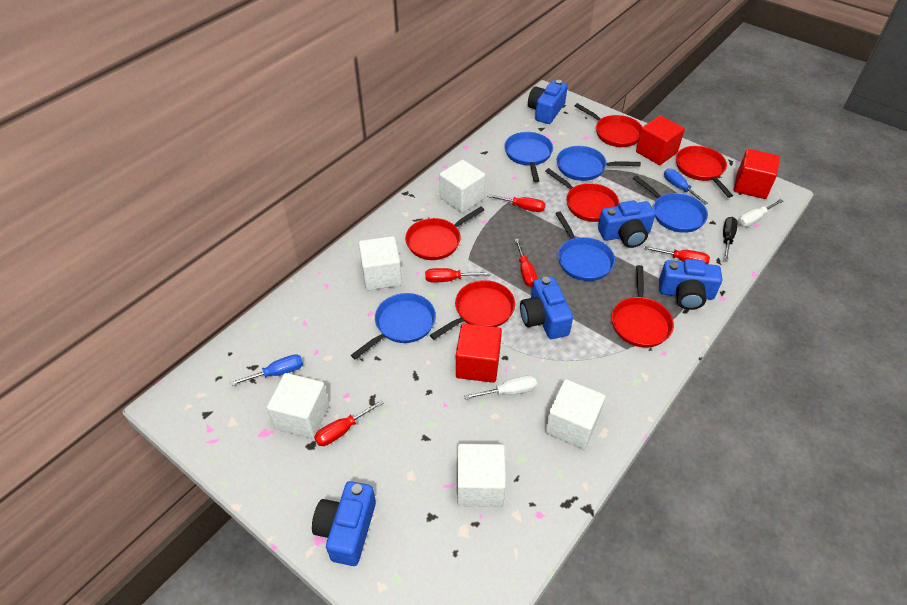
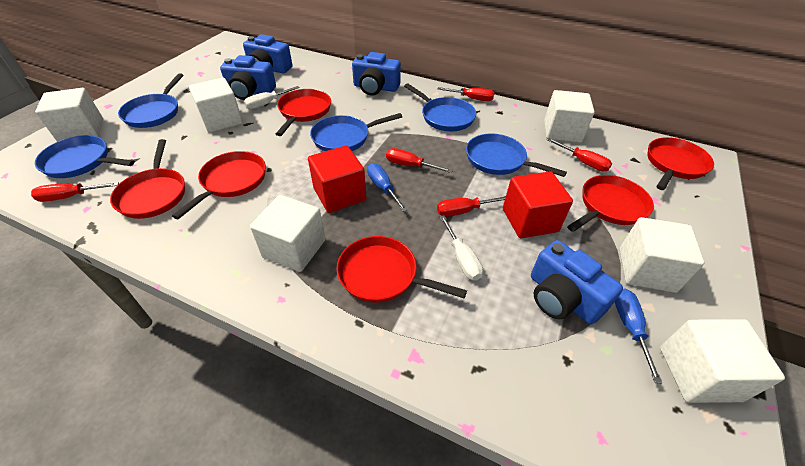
black screwdriver: [723,217,738,261] = 1 -> none = 0
blue camera: [312,481,376,566] [520,276,573,339] [528,80,568,124] [598,200,655,248] [659,259,722,310] = 5 -> [220,55,276,100] [243,34,292,73] [352,52,401,96] [531,240,623,324] = 4
red cube: [456,323,502,383] [636,115,685,165] [734,149,780,199] = 3 -> [308,145,366,213] [503,171,573,238] = 2
white cube: [267,373,329,439] [359,236,402,290] [440,160,485,213] [457,444,506,507] [545,379,605,450] = 5 -> [35,88,103,142] [189,78,243,132] [250,195,325,272] [544,90,595,143] [620,217,704,293] [660,319,785,403] = 6

